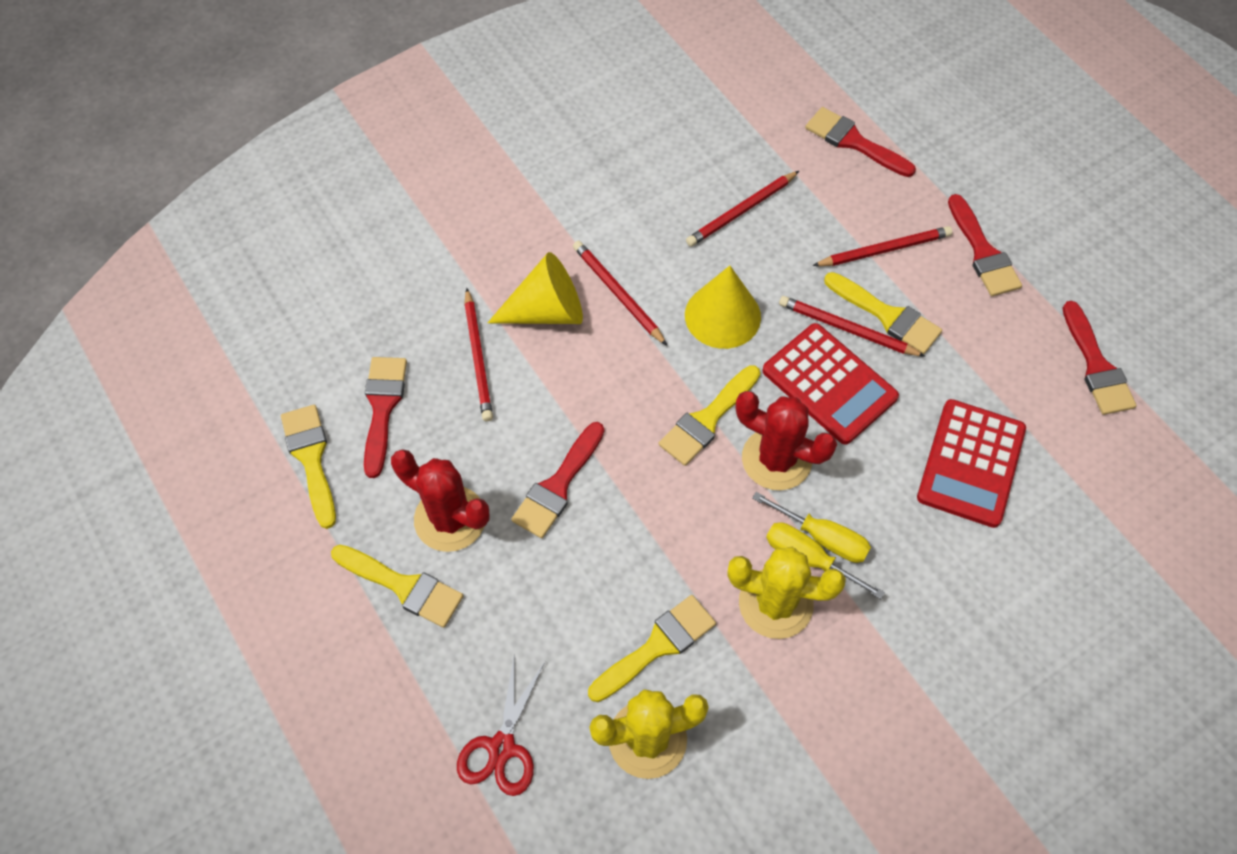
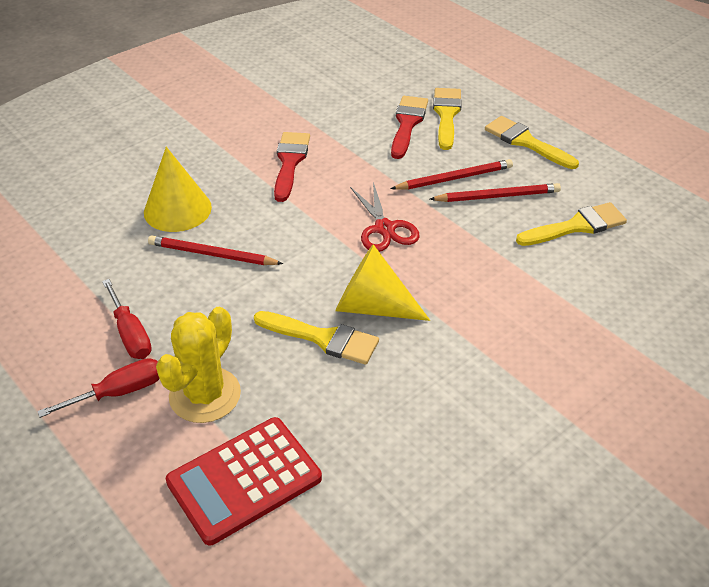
red brush: [364,357,407,478] [511,422,604,538] [805,107,916,177] [948,194,1022,296] [1062,301,1137,415] = 5 -> [274,132,310,202] [391,96,428,159] = 2
red cactus: [391,449,490,552] [736,391,837,490] = 2 -> none = 0
red calculator: [762,323,899,445] [917,399,1026,528] = 2 -> [166,417,322,545] = 1
red pencil: [464,288,493,421] [573,241,667,346] [686,171,799,246] [779,296,926,357] [812,226,952,266] = 5 -> [148,235,283,265] [390,159,513,190] [430,183,561,202] = 3
red screwdriver: none = 0 -> [37,358,159,418] [102,279,152,359] = 2
yellow brush: [281,405,336,529] [331,545,463,628] [588,595,716,702] [659,365,760,466] [824,272,942,354] = 5 -> [254,311,379,365] [433,88,462,150] [485,116,579,169] [516,202,627,246] = 4
yellow cactus: [590,690,709,779] [727,547,846,639] = 2 -> [156,307,241,423] = 1
yellow screwdriver: [752,492,871,563] [766,522,885,599] = 2 -> none = 0

